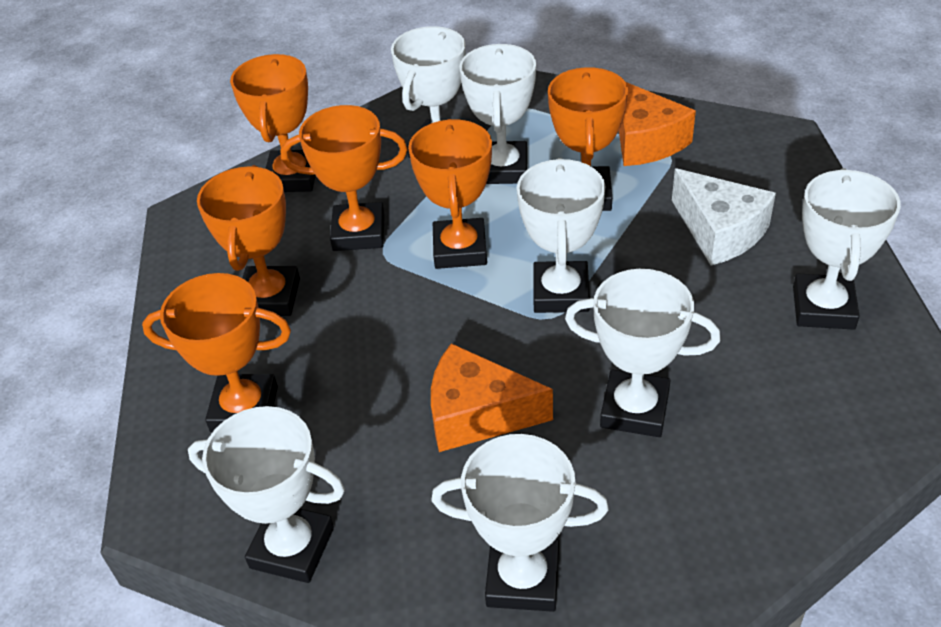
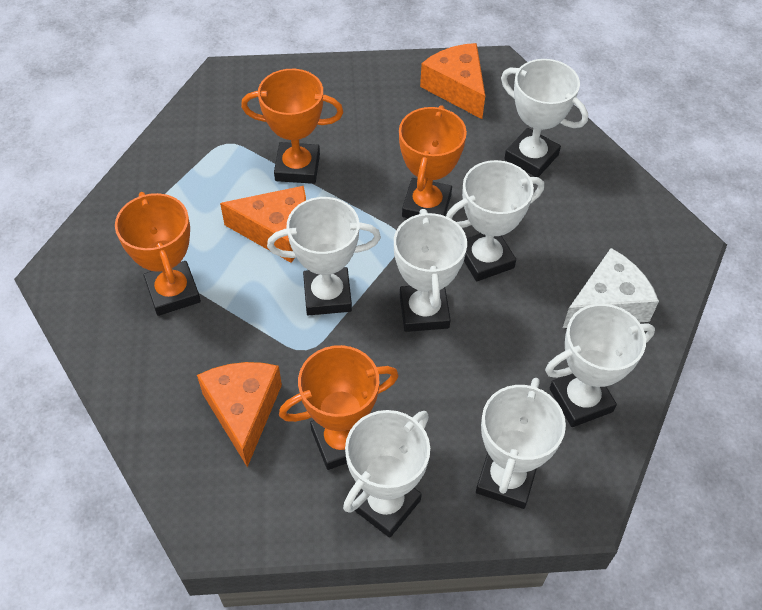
orange cheese: [431,343,553,452] [619,82,696,166] = 2 -> [197,362,282,467] [220,186,306,263] [420,43,485,119] = 3
orange trophy: [142,273,291,432] [197,165,300,316] [230,54,316,192] [281,105,407,251] [408,119,492,269] [548,67,628,211] = 6 -> [115,192,201,316] [241,69,343,184] [279,345,399,470] [399,105,467,218] = 4

